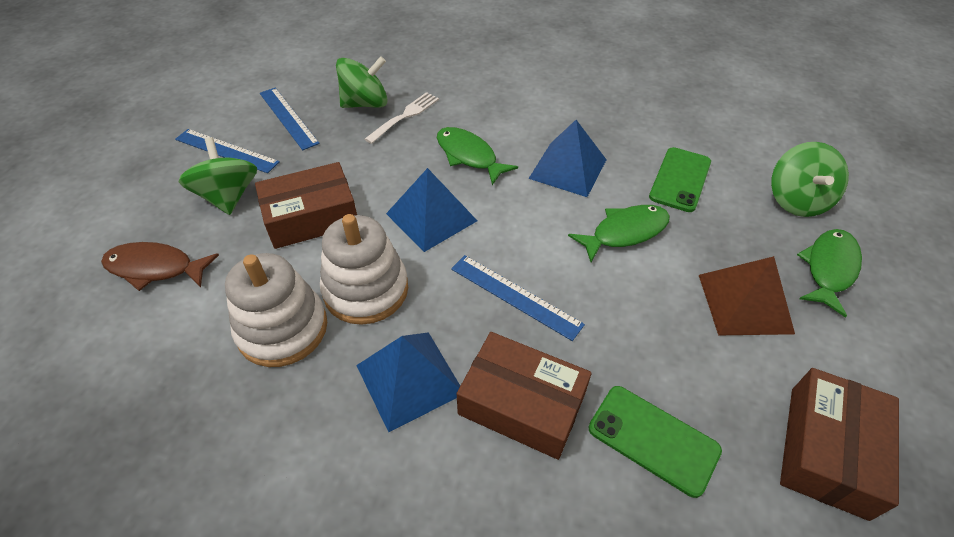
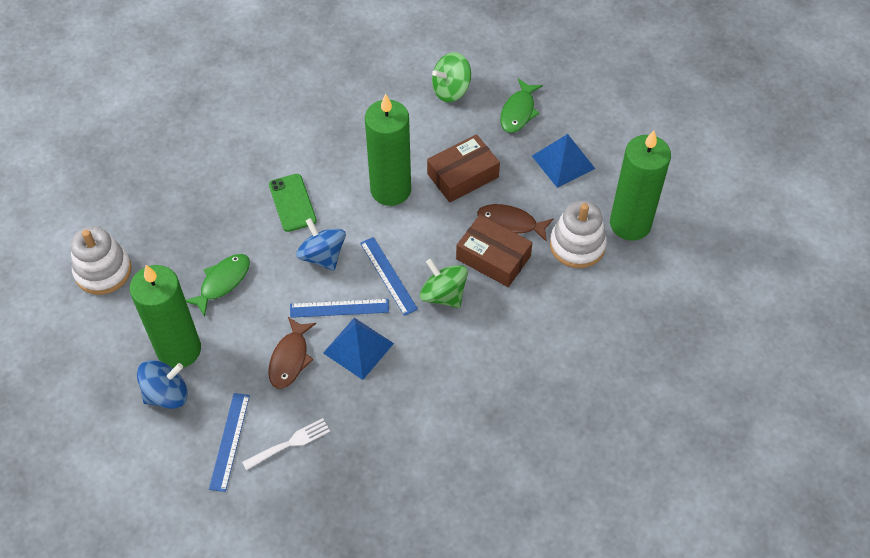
blue pyramid: [356,332,460,432] [386,168,477,252] [528,120,606,197] = 3 -> [323,318,394,380] [532,134,595,188] = 2
blue spinning top: none = 0 -> [137,360,188,409] [296,218,346,271] = 2
brown box: [255,162,357,249] [457,332,592,460] [780,368,899,521] = 3 -> [427,134,500,202] [456,215,533,287] = 2
brown fish: [101,242,219,291] = 1 -> [268,317,316,389] [477,204,553,242] = 2
brown pyramid: [699,256,795,335] = 1 -> none = 0
green candle: none = 0 -> [130,265,201,368] [365,94,411,206] [610,130,671,241] = 3
green fish: [437,127,518,185] [568,205,670,262] [797,229,862,318] = 3 -> [186,254,250,317] [500,78,543,133] = 2
green phone: [589,386,722,498] [649,147,711,212] = 2 -> [269,174,317,232] = 1
green spinning top: [179,137,257,215] [336,56,388,108] [771,142,849,217] = 3 -> [420,259,468,308] [432,52,471,102] = 2

